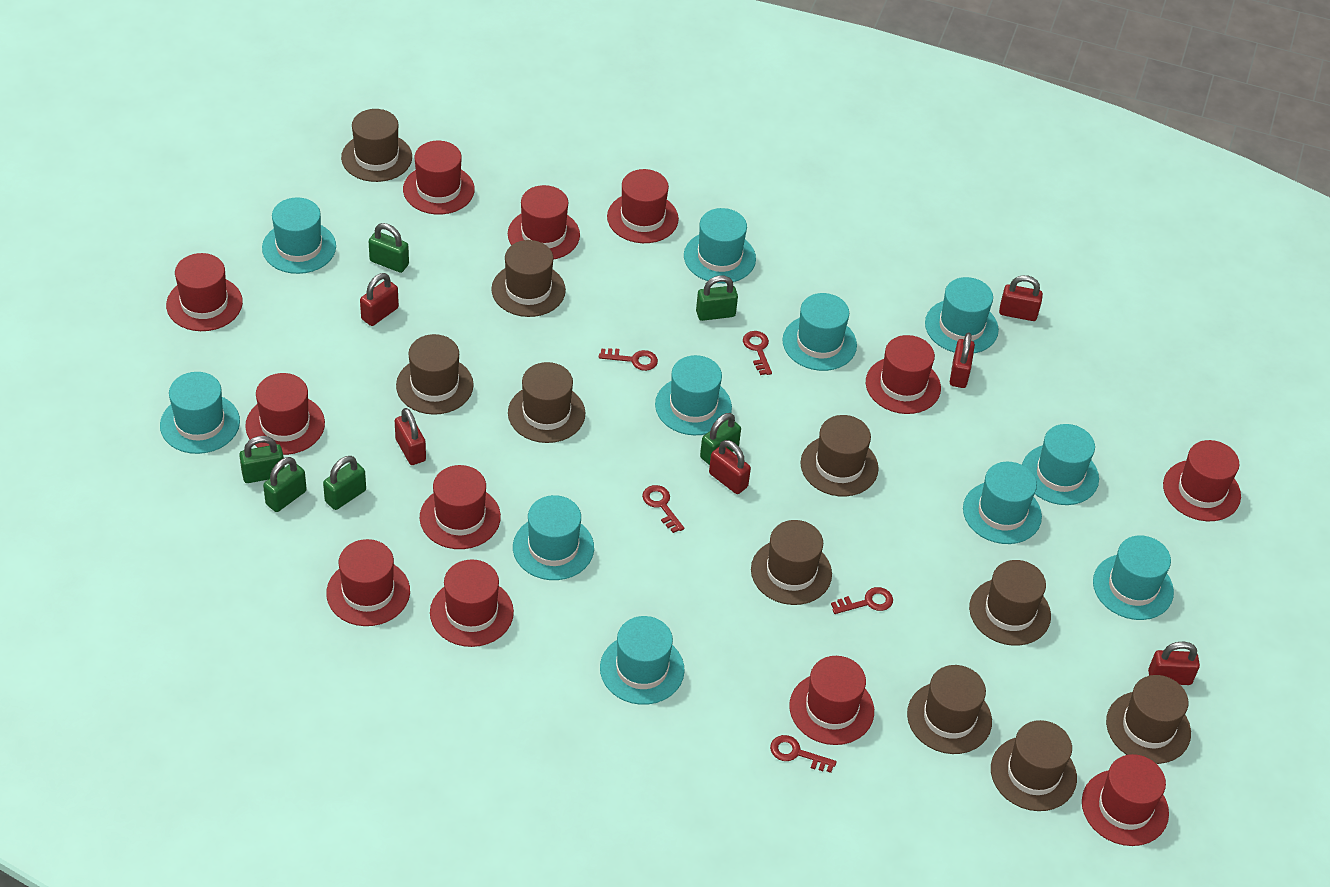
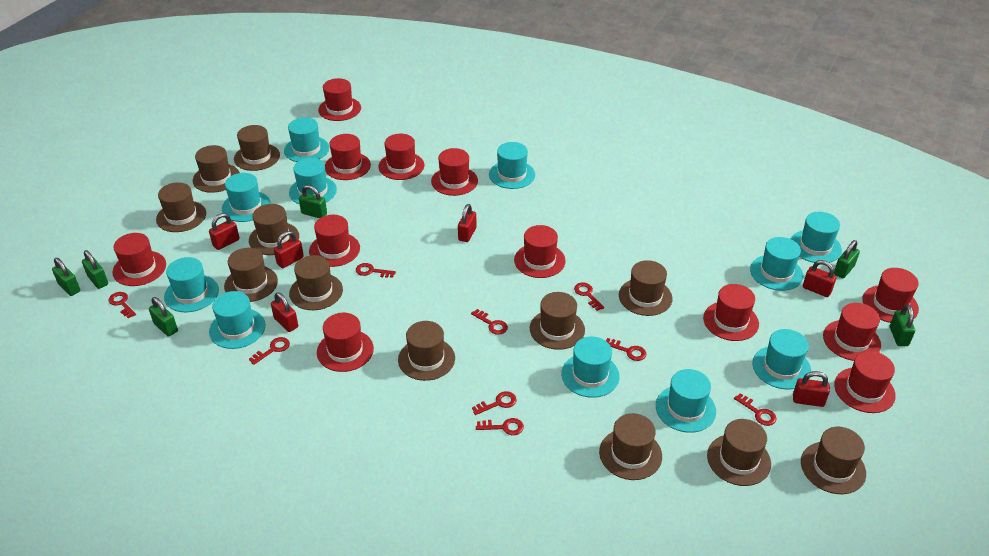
brown hat: [341,109,412,182] [396,334,474,415] [491,240,566,317] [508,362,585,443] [751,520,832,605] [800,415,879,496] [907,665,992,754] [969,560,1051,646] [991,720,1077,811] [1106,675,1191,764] = 10 -> [156,182,206,232] [193,145,240,193] [224,248,278,302] [234,125,280,171] [249,204,299,255] [289,255,343,310] [398,321,455,381] [530,292,585,350] [599,413,662,480] [619,260,673,316] [707,419,771,486] [801,427,866,494] = 12
red key: [599,348,658,371] [642,485,684,533] [743,331,772,375] [770,735,837,773] [831,587,893,614] = 5 -> [108,292,136,318] [249,337,290,365] [356,263,396,278] [471,309,508,335] [472,391,516,415] [476,418,524,435] [574,283,604,311] [606,338,646,361] [734,393,776,426] = 9

